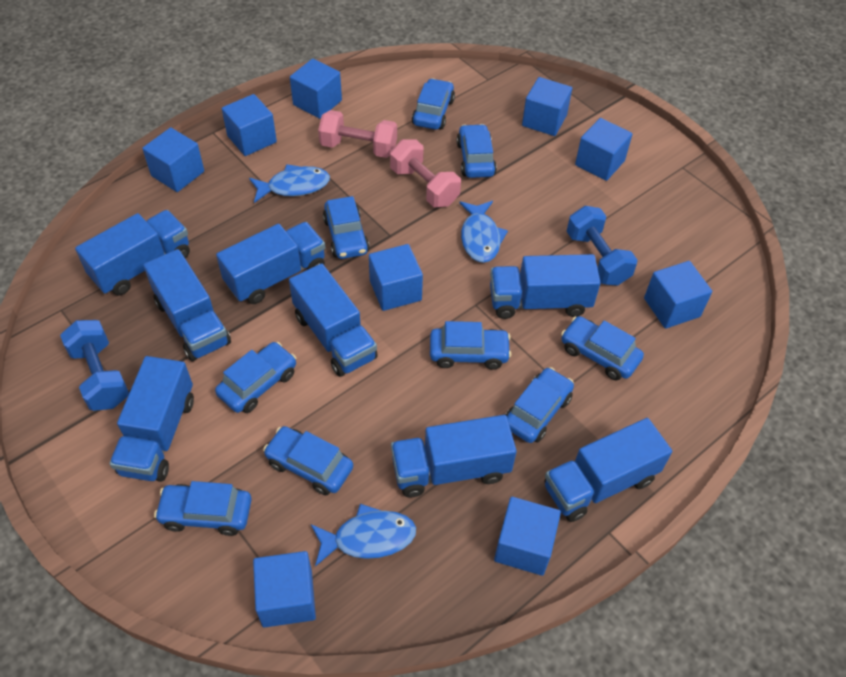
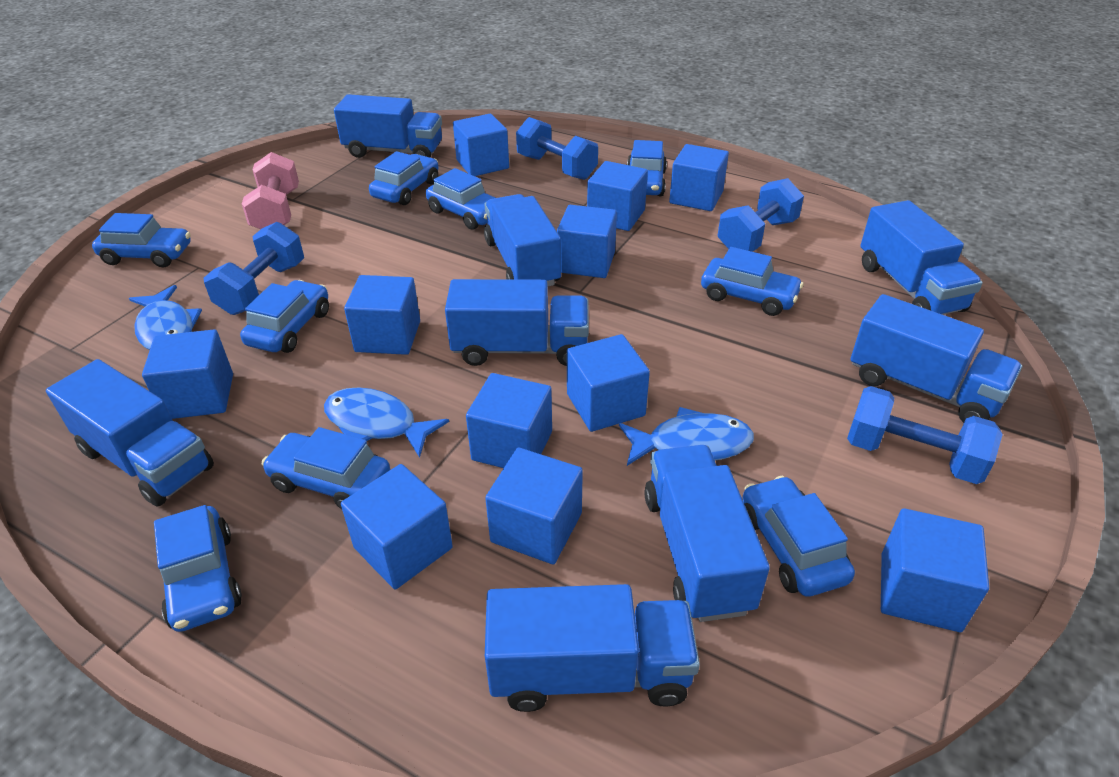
blue cube: [142,127,204,192] [222,94,277,156] [253,551,316,628] [290,59,342,119] [369,244,423,311] [494,497,561,576] [522,77,572,136] [575,118,632,181] [644,261,712,329] = 9 -> [142,330,233,419] [341,464,453,589] [344,275,420,355] [453,114,509,176] [466,373,552,468] [485,448,583,564] [557,205,617,278] [567,334,650,432] [587,161,648,231] [669,144,729,211] [881,508,989,632] = 11
blue dumbbell: [60,320,129,411] [566,206,637,286] = 2 -> [204,222,304,315] [516,117,598,180] [718,178,804,252] [847,386,1003,484] = 4
pink dumbbell: [318,110,397,158] [390,139,461,207] = 2 -> [242,152,299,229] = 1

